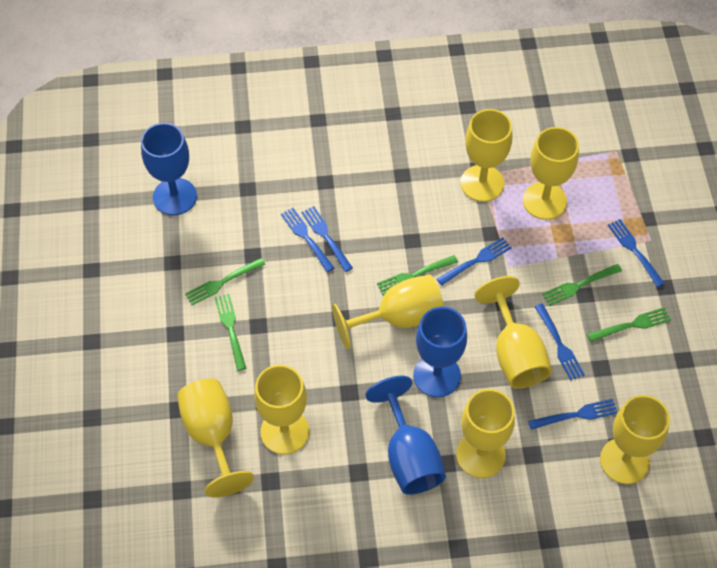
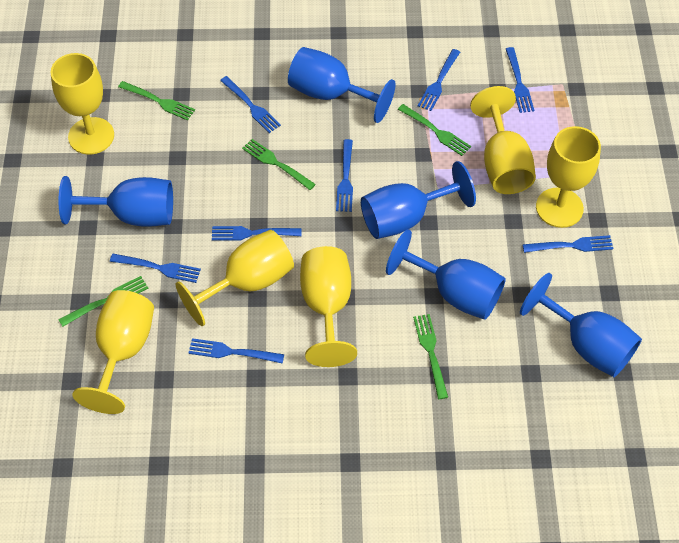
blue fork: [281,208,334,272] [301,206,353,272] [437,237,512,285] [528,399,618,430] [535,304,585,381] [608,219,665,287] = 6 -> [110,254,201,283] [189,338,284,364] [212,226,302,241] [220,76,281,133] [336,139,353,212] [418,49,460,111] [506,47,534,113] [522,235,614,253] = 8
blue goblet: [141,123,197,215] [366,376,446,495] [413,307,467,397] = 3 -> [59,176,173,227] [288,47,396,123] [361,161,476,239] [386,229,506,320] [520,273,642,377] = 5
yellow goblet: [177,378,254,497] [254,365,309,454] [332,274,444,349] [456,389,515,478] [461,109,512,202] [475,276,552,389] [523,127,579,220] [600,395,670,484] = 8 -> [51,53,114,155] [72,290,154,414] [176,230,294,326] [300,246,357,367] [470,86,536,194] [536,126,601,228] = 6

